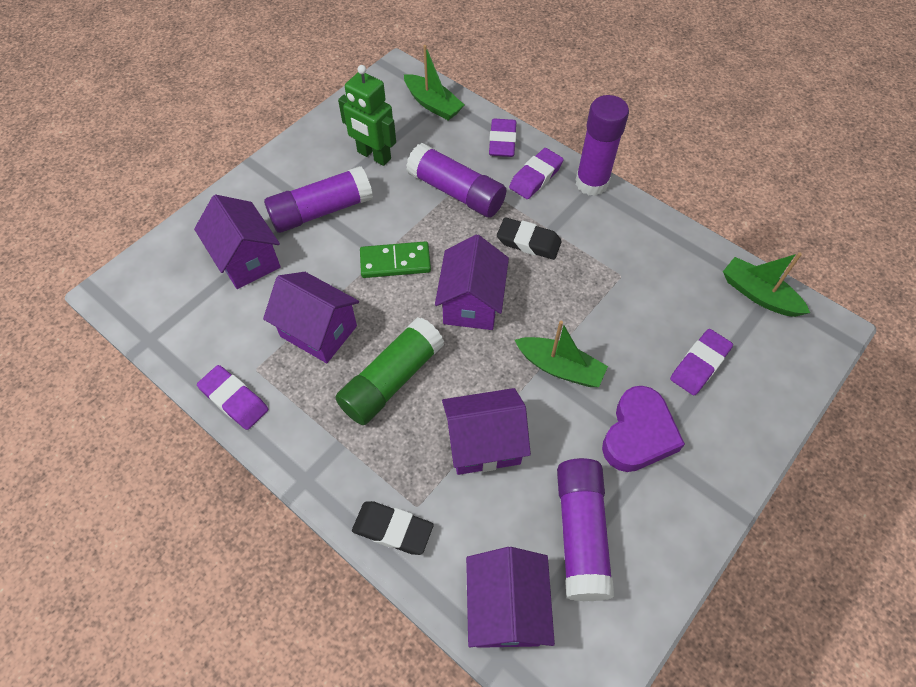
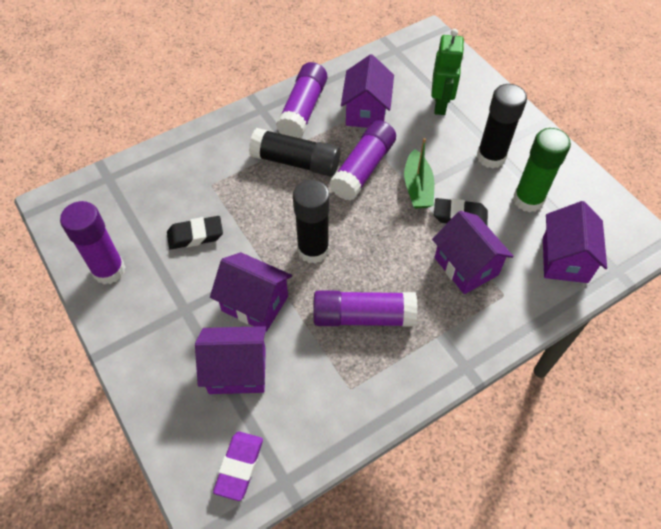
black glue stick: none = 0 -> [249,128,340,176] [293,180,330,263] [477,84,527,169] = 3
green boat: [404,45,464,120] [515,321,608,387] [723,253,810,317] = 3 -> [404,138,434,208] = 1
green domino: [360,241,431,278] = 1 -> none = 0
purple eraser: [197,365,268,430] [489,119,516,157] [509,148,564,199] [670,329,733,395] = 4 -> [213,431,263,501] = 1
purple heart: [602,386,685,472] = 1 -> none = 0

